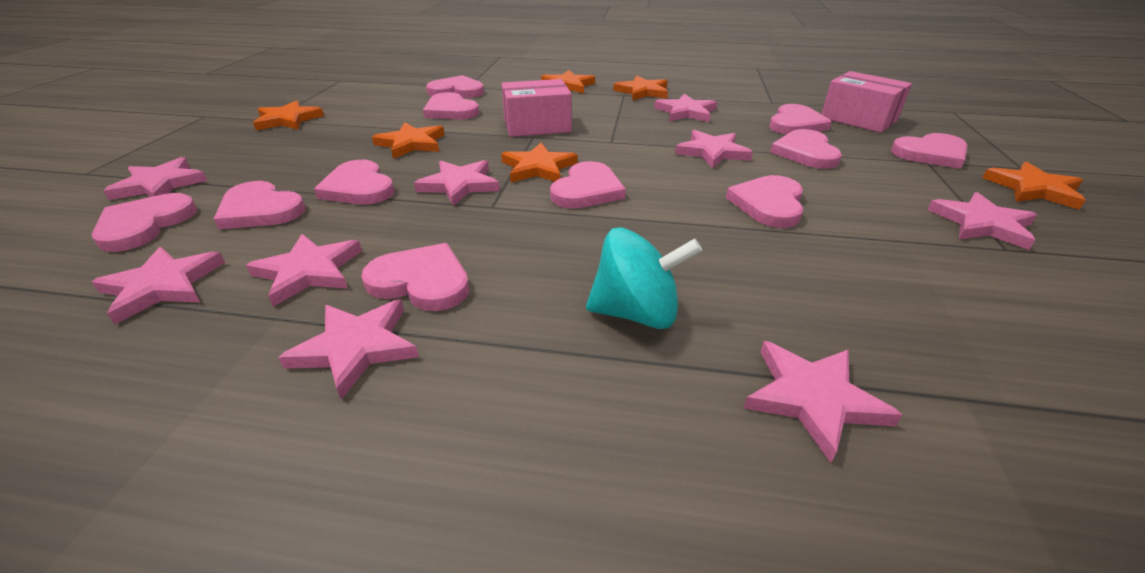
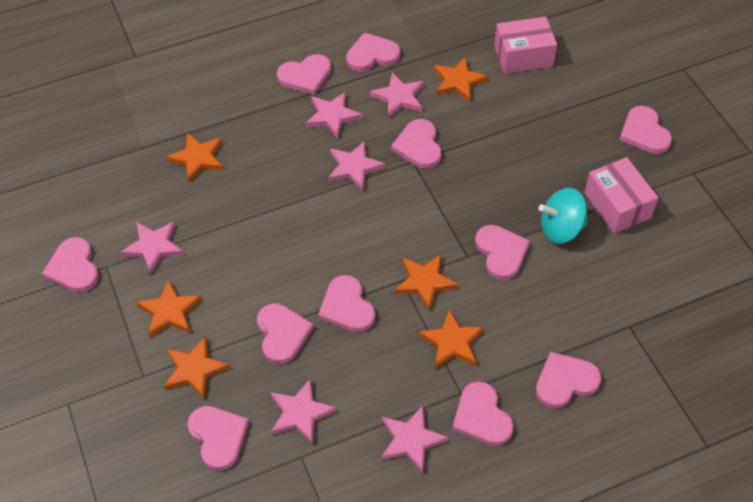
pink star: [92,247,225,324] [103,157,207,200] [246,234,362,307] [278,299,419,399] [414,160,500,206] [654,94,717,122] [675,130,753,169] [744,341,902,463] [927,192,1037,250] = 9 -> [121,221,184,274] [271,379,337,444] [306,92,362,139] [328,141,386,191] [370,72,424,118] [381,406,449,473] = 6

